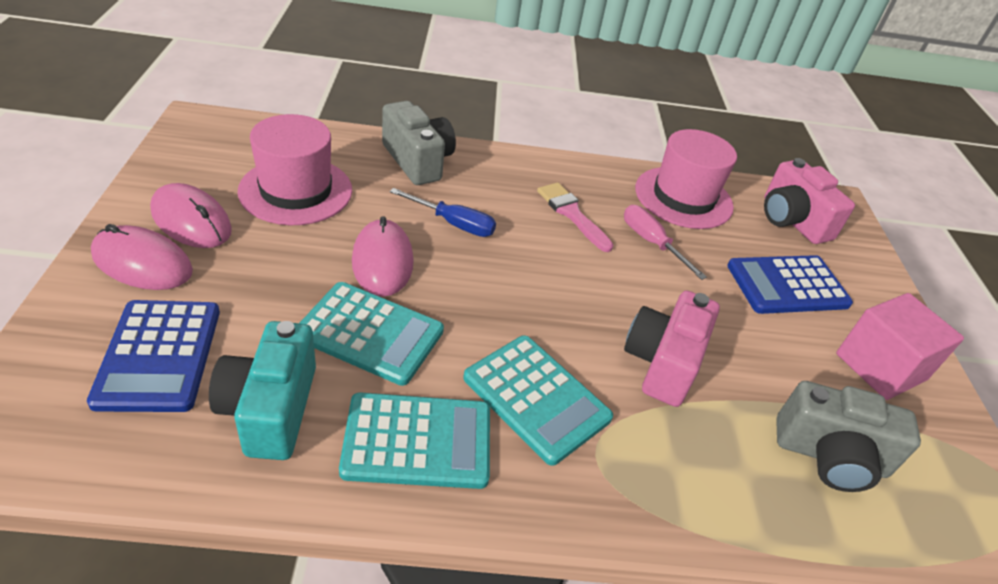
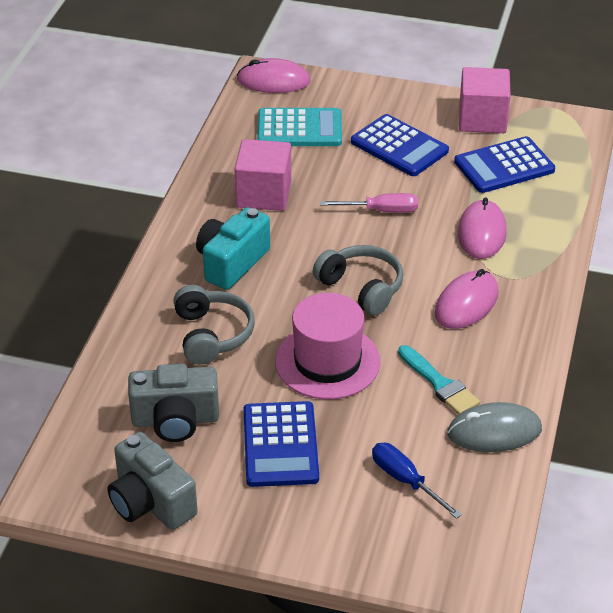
blue calculator: [87,300,220,412] [727,255,853,314] = 2 -> [243,401,319,487] [351,114,449,176] [454,136,555,193] = 3
grey headphones: none = 0 -> [173,285,255,365] [313,245,403,316] = 2
grey mouse: none = 0 -> [448,402,542,452] = 1
pink brush: [537,182,613,252] = 1 -> none = 0
pink camera: [624,290,720,407] [764,158,855,244] = 2 -> none = 0
pink cube: [836,293,964,400] = 1 -> [234,139,291,211] [459,67,511,133] = 2
pink hat: [238,114,352,225] [635,129,737,229] = 2 -> [275,293,381,399] = 1
turquoise brush: none = 0 -> [398,345,480,415] = 1
turquoise calculator: [299,282,444,386] [339,392,490,489] [463,335,613,466] = 3 -> [257,108,342,146] = 1

